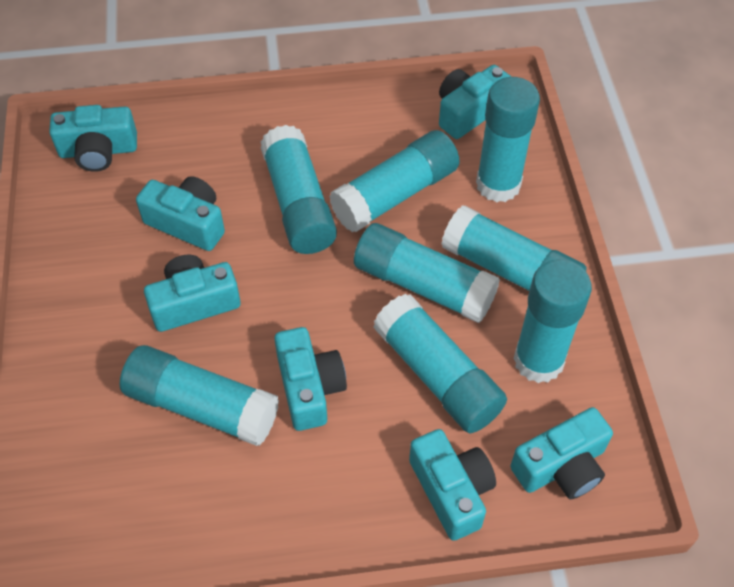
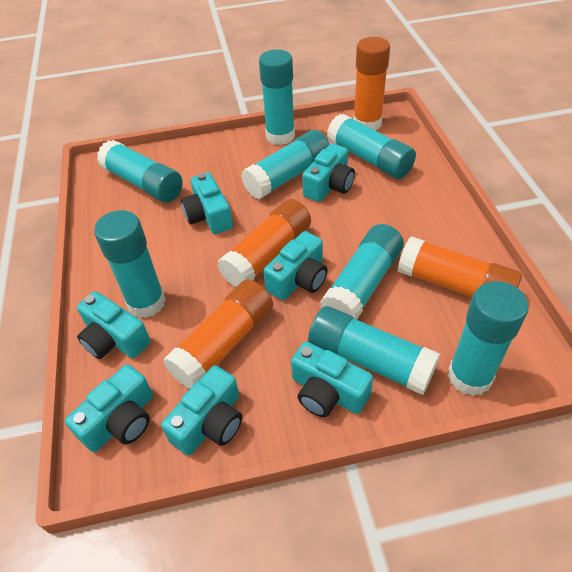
orange glue stick: none = 0 -> [163,279,273,389] [217,199,311,287] [353,37,390,131] [398,236,522,297] = 4

